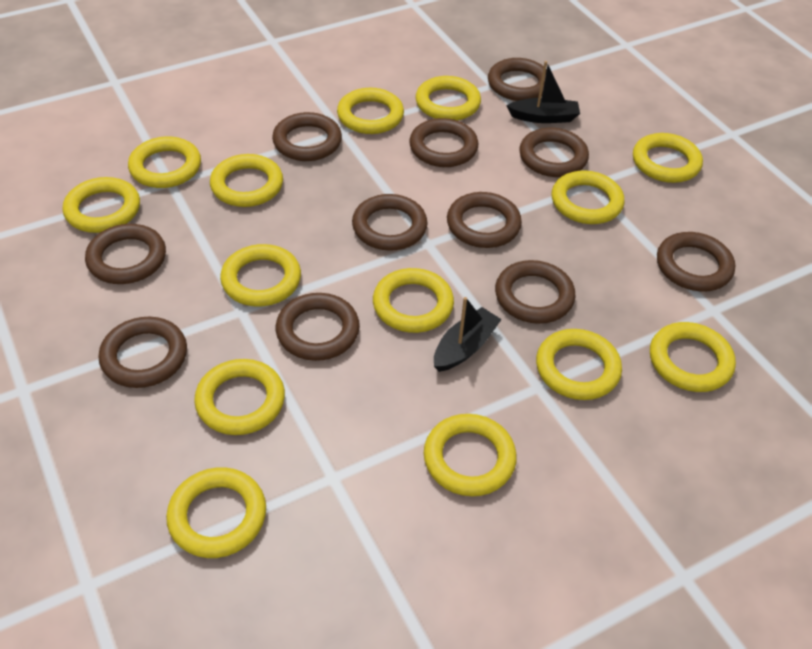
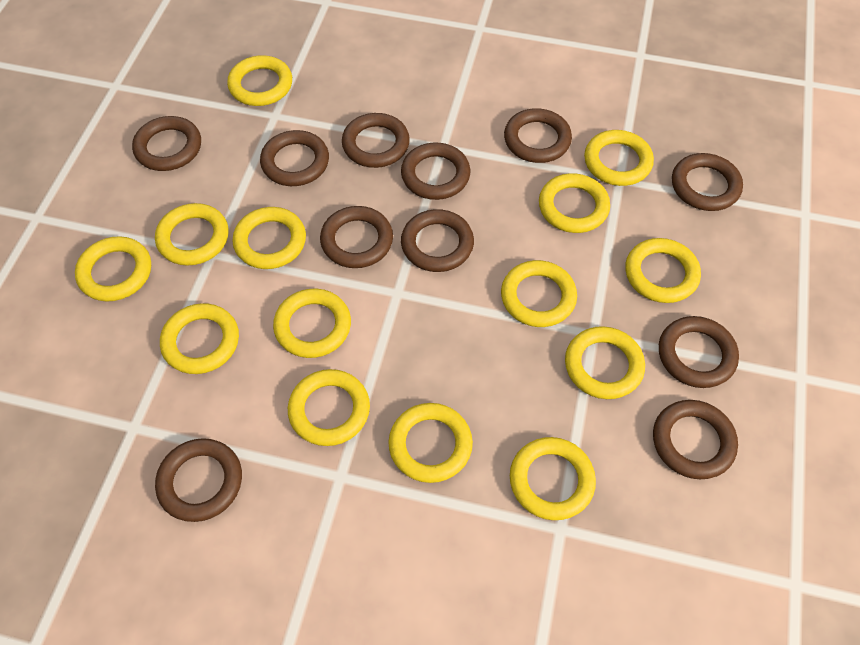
black boat: [434,297,502,372] [506,61,580,123] = 2 -> none = 0

